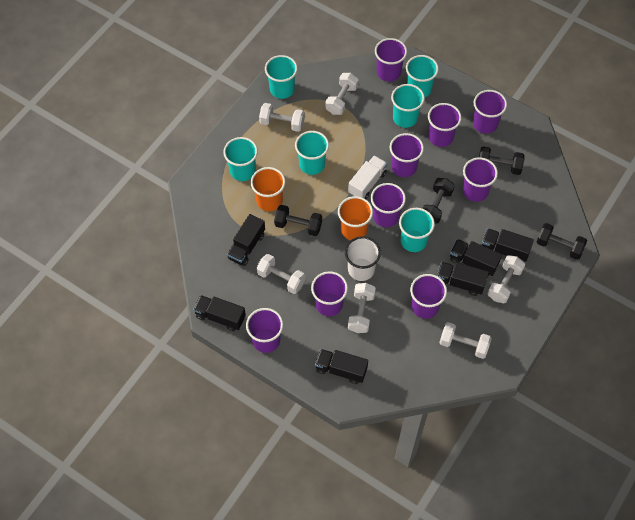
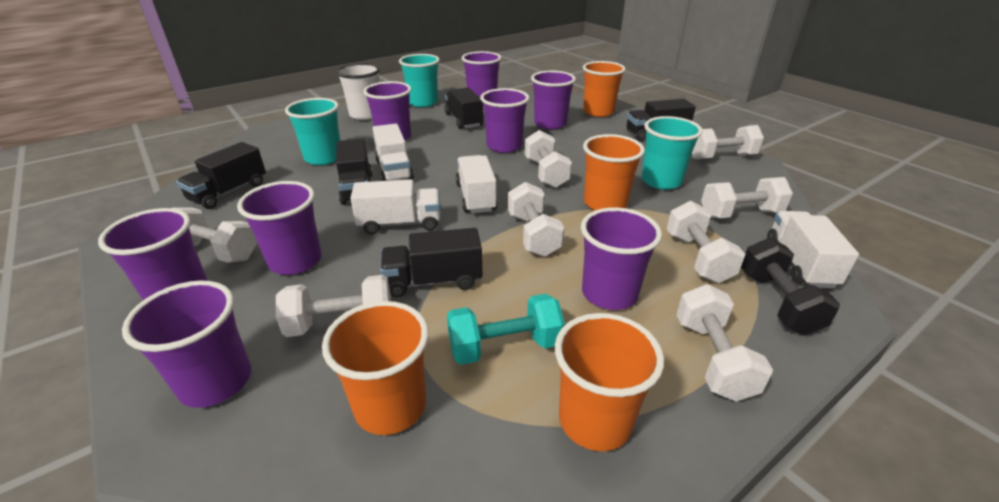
black dumbbell: [274,205,322,236] [422,178,455,224] [479,146,525,175] [537,223,587,260] = 4 -> [741,238,840,335] = 1
black truck: [193,295,246,331] [227,214,265,266] [315,349,368,384] [437,262,489,296] [450,239,502,276] [482,228,534,262] = 6 -> [176,142,266,209] [336,138,372,205] [380,228,483,297] [445,87,483,129] [627,99,696,141] = 5
orange cup: [251,167,285,211] [338,196,373,240] = 2 -> [322,301,429,435] [555,313,664,451] [583,61,626,117] [583,134,645,210] = 4
purple cup: [246,308,283,353] [311,271,348,316] [371,183,406,227] [375,38,407,82] [390,133,424,177] [410,274,447,319] [428,103,462,147] [463,157,498,202] [473,90,507,134] = 9 -> [98,208,208,300] [122,280,251,408] [237,181,322,275] [363,81,411,141] [462,51,501,97] [480,88,529,153] [531,71,576,130] [581,207,662,310] = 8
turquoise cup: [223,137,258,181] [265,55,298,99] [295,131,329,175] [391,84,425,128] [399,208,435,252] [406,55,439,97] = 6 -> [285,98,341,165] [399,54,440,107] [641,116,703,190] = 3
turquoise dumbbell: none = 0 -> [447,294,565,365] = 1
white dumbbell: [257,254,305,294] [259,103,305,132] [325,73,359,115] [348,283,376,333] [439,322,492,359] [488,255,525,303] = 6 -> [172,207,258,263] [276,275,391,337] [508,182,564,257] [525,130,572,188] [667,201,745,283] [676,284,773,402] [692,125,764,159] [701,177,793,218] = 8
white truck: [348,155,387,199] = 1 -> [350,179,440,235] [372,124,414,181] [456,155,498,214] [767,211,859,288] = 4

